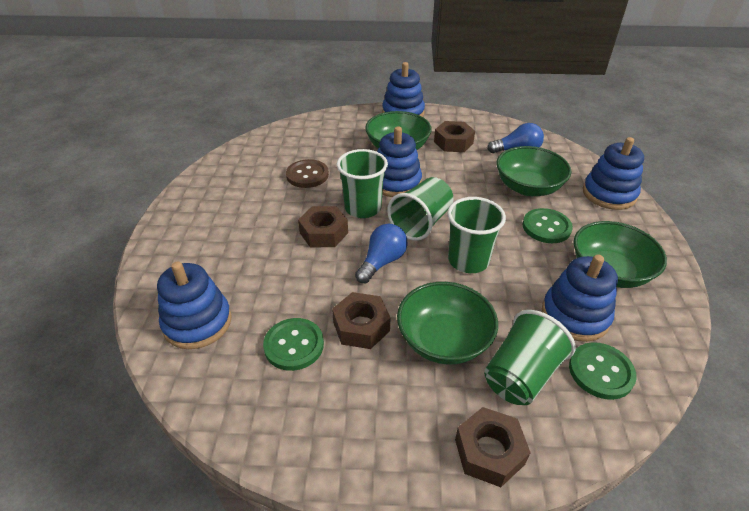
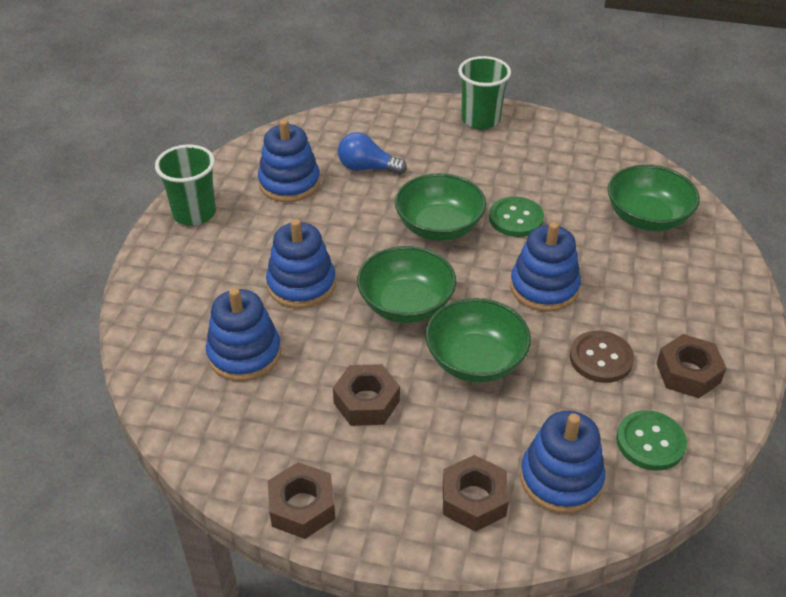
blue light bulb: [355,224,407,283] [487,123,544,153] = 2 -> [338,132,407,175] = 1
green button: [263,318,324,371] [523,208,573,243] [569,342,637,400] = 3 -> [489,197,544,237] [616,410,687,471] = 2
green cup: [337,149,388,218] [387,177,453,241] [447,197,506,273] [484,310,576,405] = 4 -> [155,145,216,225] [458,56,511,130] = 2

